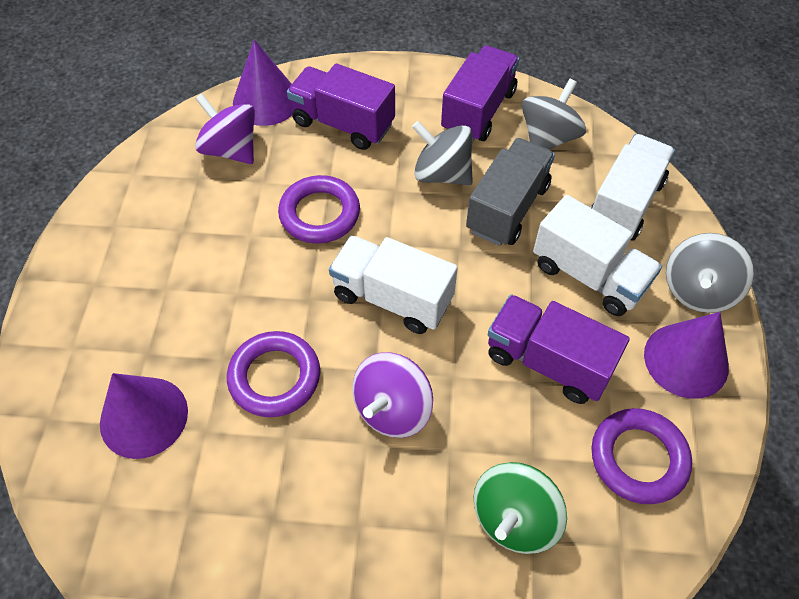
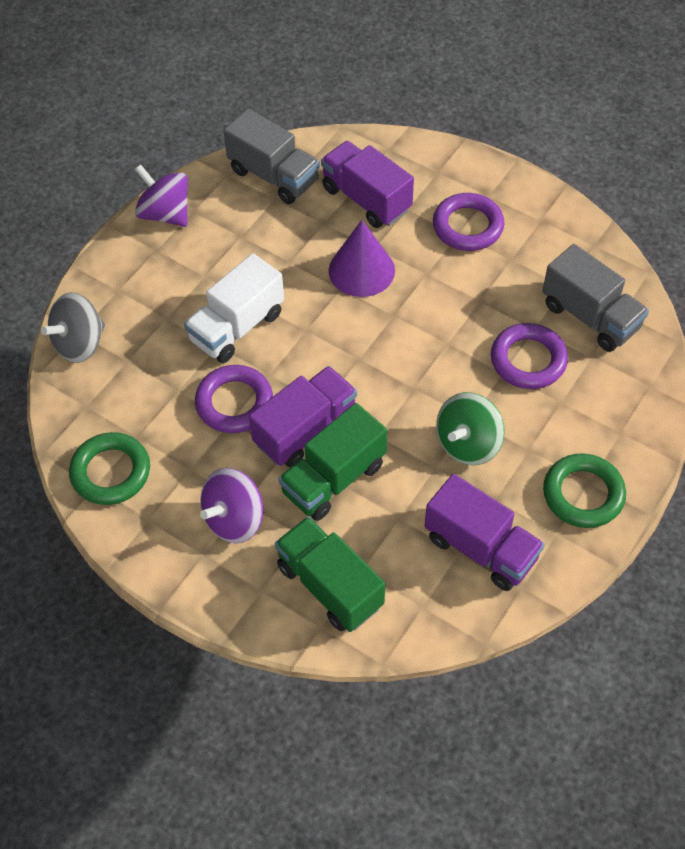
green ring: none = 0 -> [69,432,150,505] [543,453,626,528] = 2
green truck: none = 0 -> [275,516,385,632] [278,403,387,521] = 2
grey spinning top: [412,121,473,185] [522,79,586,150] [666,233,754,313] = 3 -> [41,293,105,363] = 1
grey truck: [466,138,555,246] = 1 -> [224,109,320,204] [542,244,649,352] = 2
purple cone: [100,373,188,459] [233,40,293,126] [644,312,729,399] = 3 -> [329,220,395,297] = 1
white truck: [329,235,458,334] [533,195,662,316] [590,134,675,241] = 3 -> [184,253,284,363] = 1

